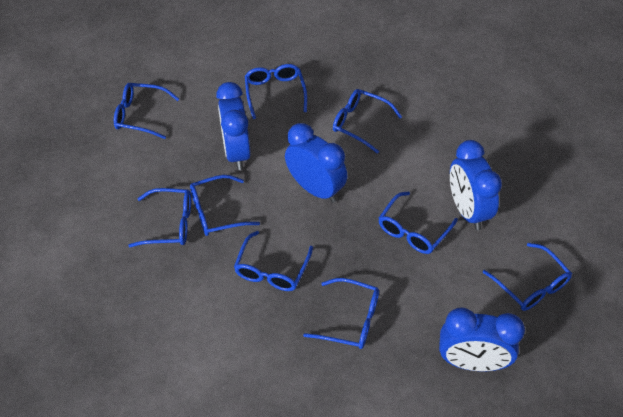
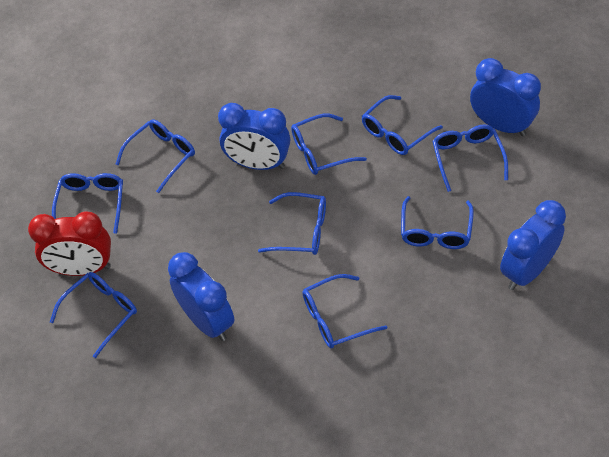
red clock: none = 0 -> [28,211,111,276] = 1

